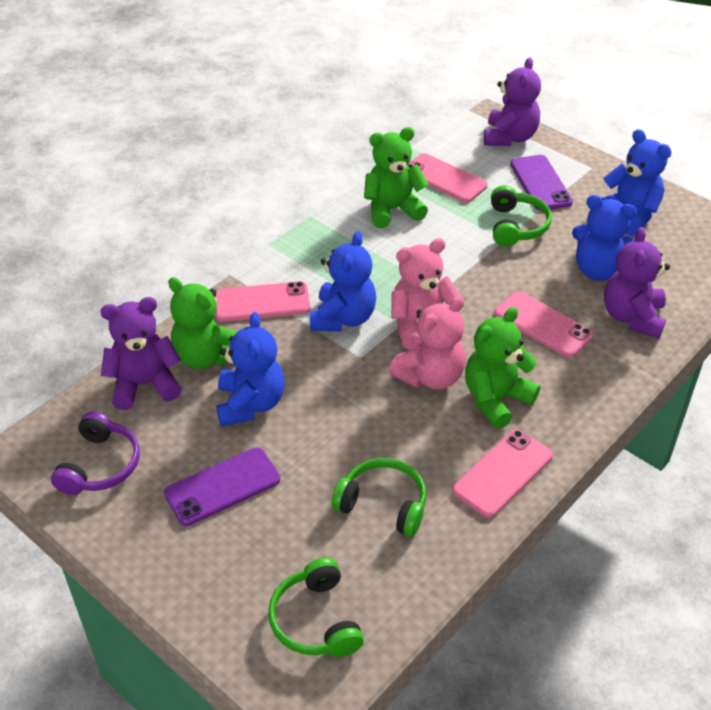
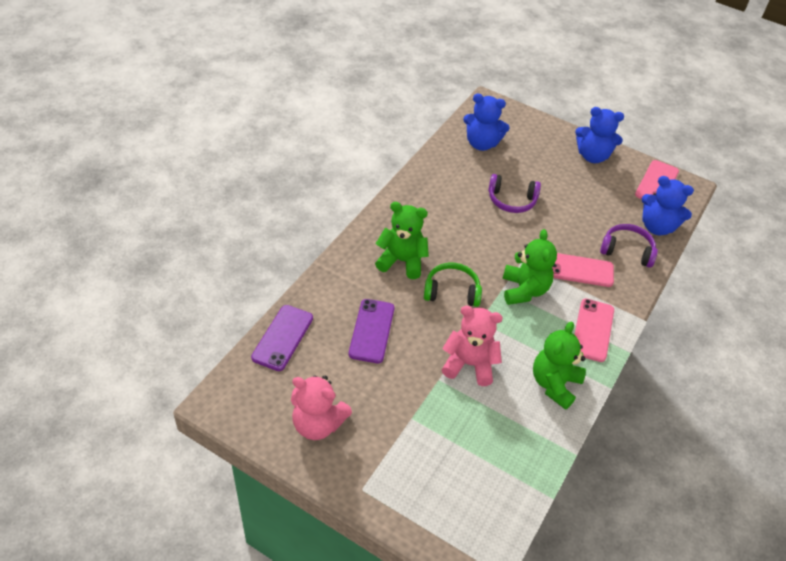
blue teddy bear: [216,312,285,427] [310,231,377,331] [572,195,637,281] [601,129,672,236] = 4 -> [463,94,510,151] [575,107,624,163] [642,176,694,236] = 3
green headphones: [268,558,364,657] [331,458,426,536] [491,185,552,247] = 3 -> [424,263,482,307] = 1
pink phone: [216,281,310,322] [407,153,487,203] [452,429,553,518] [494,291,593,358] = 4 -> [552,253,614,287] [574,299,614,362] [635,160,679,199] = 3
purple headphones: [51,412,140,495] = 1 -> [488,174,541,213] [600,224,658,268] = 2
purple teddy bear: [100,297,182,410] [484,57,541,146] [604,227,670,339] = 3 -> none = 0

